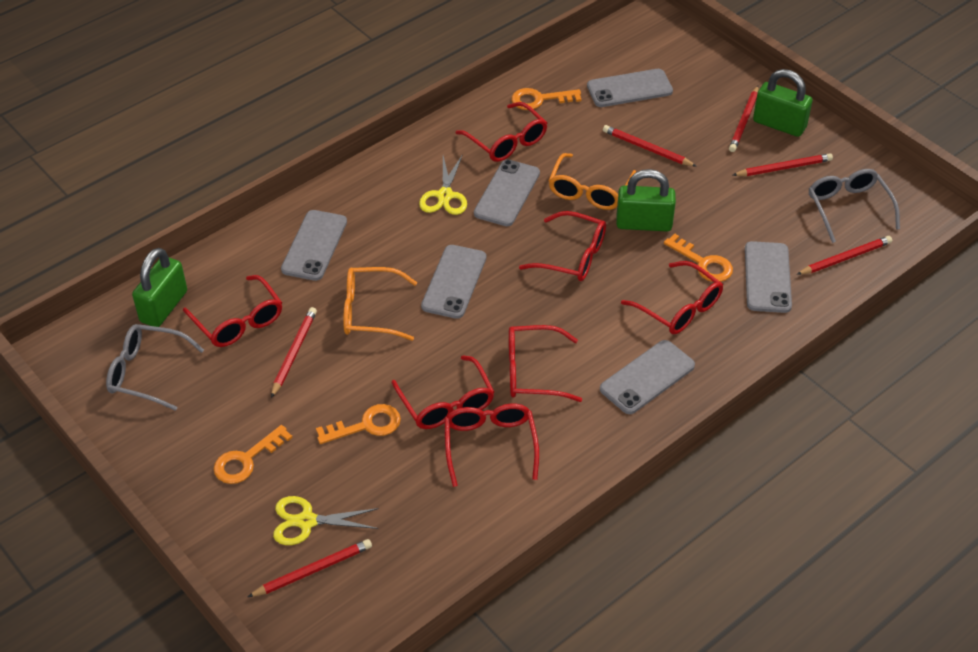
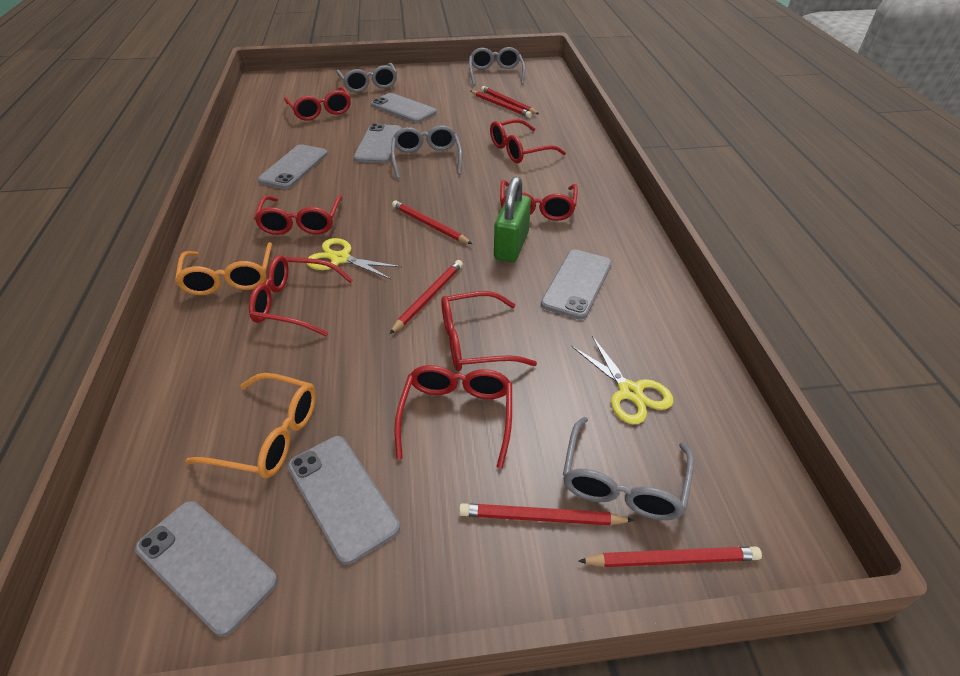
green padlock: [132,248,187,327] [616,169,676,231] [753,69,813,137] = 3 -> [494,176,531,262] = 1
grey glasses: [106,324,204,411] [809,169,900,243] = 2 -> [336,63,397,92] [391,125,462,179] [469,47,525,86] [563,417,694,521] = 4
orange key: [214,425,293,484] [316,404,401,444] [512,88,581,110] [664,234,733,282] = 4 -> none = 0

